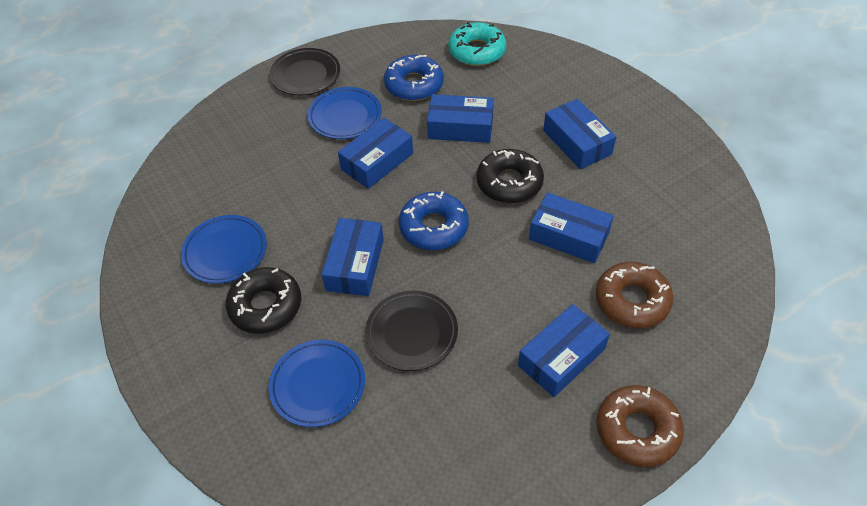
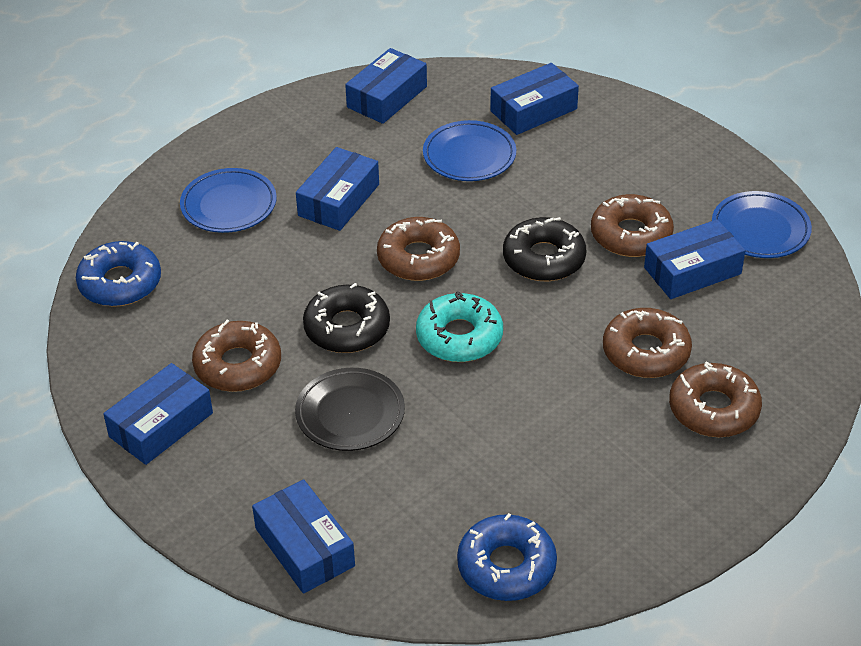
black plate: [269,48,340,96] [366,291,458,371] = 2 -> [295,368,405,451] = 1
brown donut: [596,262,674,329] [597,385,684,467] = 2 -> [192,320,281,392] [377,217,460,281] [591,194,674,257] [603,308,692,378] [669,362,762,437] = 5

